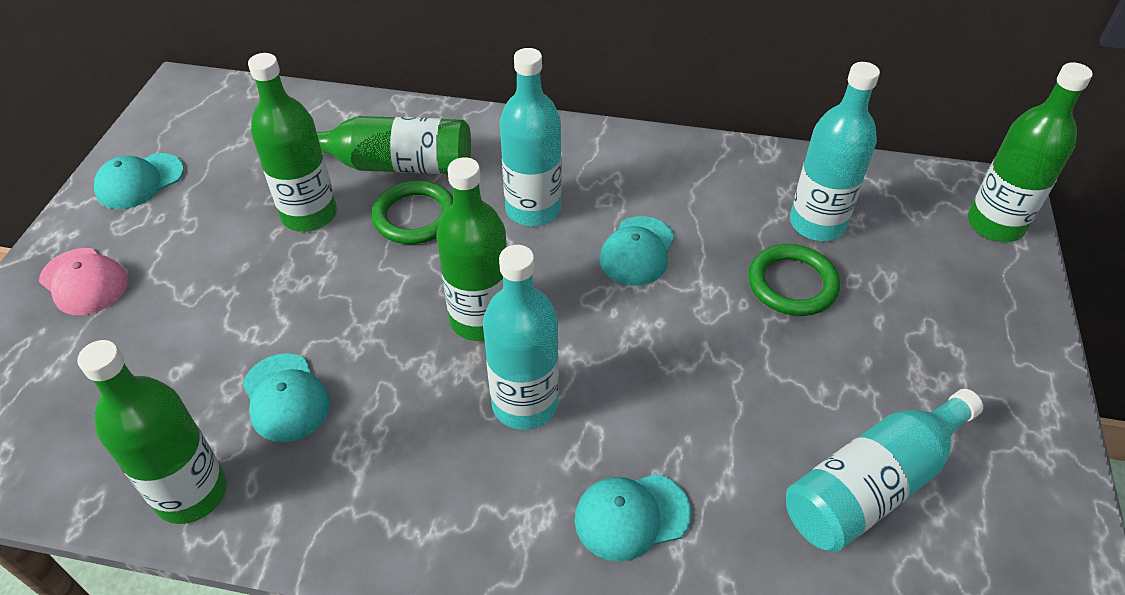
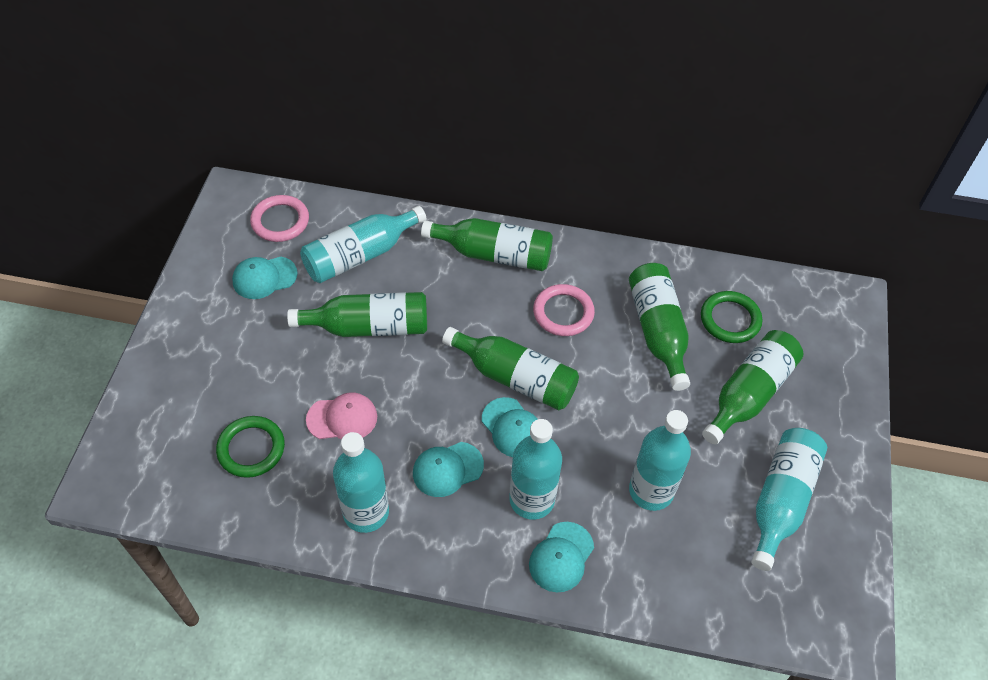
pink ring: none = 0 -> [250,195,309,242] [533,284,595,336] = 2
turquoise bottle: [483,245,559,430] [500,48,561,226] [786,389,983,552] [790,62,880,241] = 4 -> [300,206,426,283] [333,432,389,533] [509,419,562,520] [629,410,691,511] [751,428,827,571] = 5

